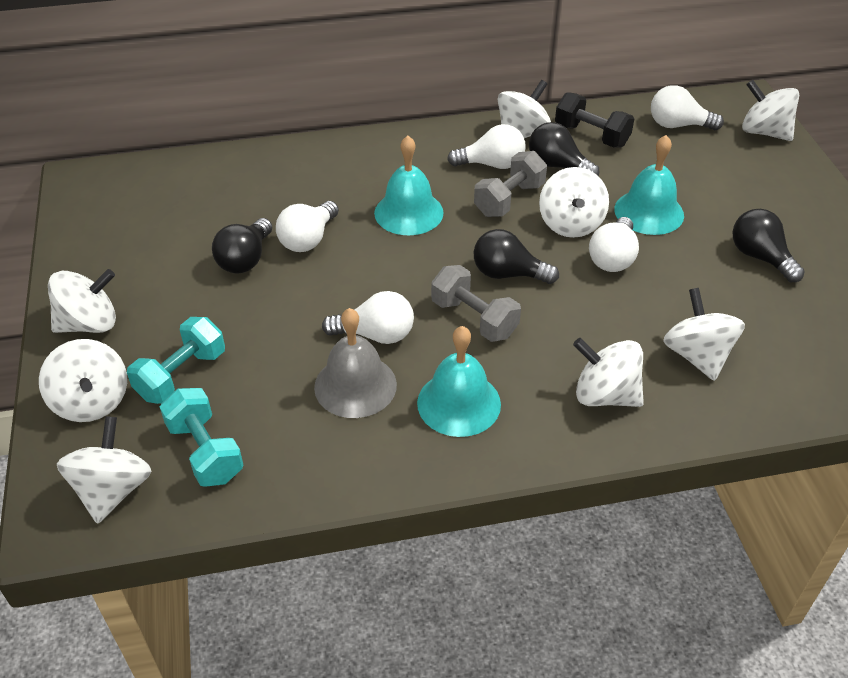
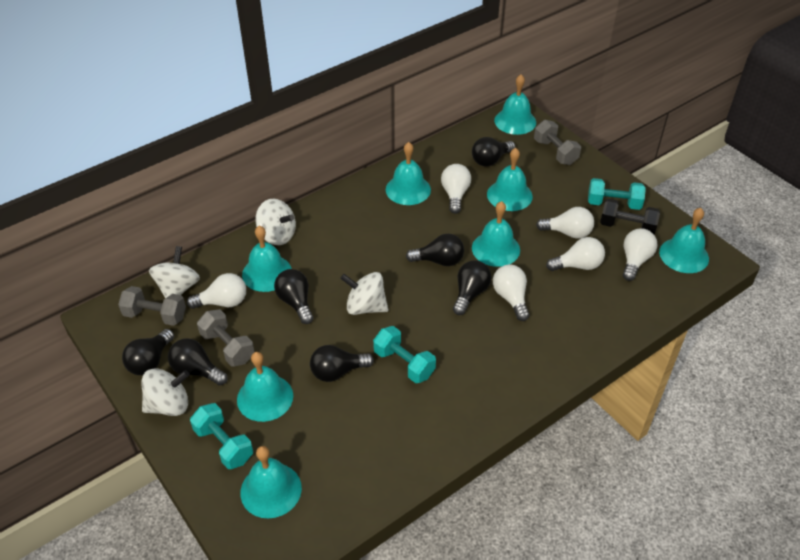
black light bulb: [212,218,272,274] [474,229,559,284] [529,122,599,176] [732,209,805,282] = 4 -> [122,329,174,375] [168,338,228,386] [274,269,313,324] [310,345,374,382] [406,234,464,266] [453,260,491,315] [472,137,515,167] = 7
grey bell: [314,308,397,418] = 1 -> none = 0
grey dumbbell: [431,265,521,342] [474,151,547,217] = 2 -> [118,286,186,326] [197,309,254,367] [534,120,581,165] = 3
turquoise bell: [374,136,444,235] [417,326,501,437] [614,135,684,235] = 3 -> [237,352,293,422] [240,446,302,518] [242,226,292,292] [386,142,431,205] [472,201,520,267] [487,148,533,211] [494,75,536,135] [659,208,709,273] = 8
turquoise dumbbell: [127,317,225,404] [160,388,243,487] = 2 -> [190,403,253,469] [373,326,436,383] [588,178,646,210] = 3
white light bulb: [276,201,339,252] [322,291,414,344] [447,124,526,169] [589,217,639,272] [651,85,724,130] = 5 -> [187,273,246,309] [441,164,471,214] [493,264,529,321] [536,207,594,239] [546,237,605,271] [623,228,657,281] = 6
white spinning top: [39,339,127,422] [48,269,116,333] [57,416,151,524] [498,80,551,138] [539,167,609,238] [573,338,644,407] [663,288,745,381] [742,80,799,141] = 8 -> [141,368,189,416] [149,246,200,298] [255,199,296,245] [340,272,388,315] = 4

